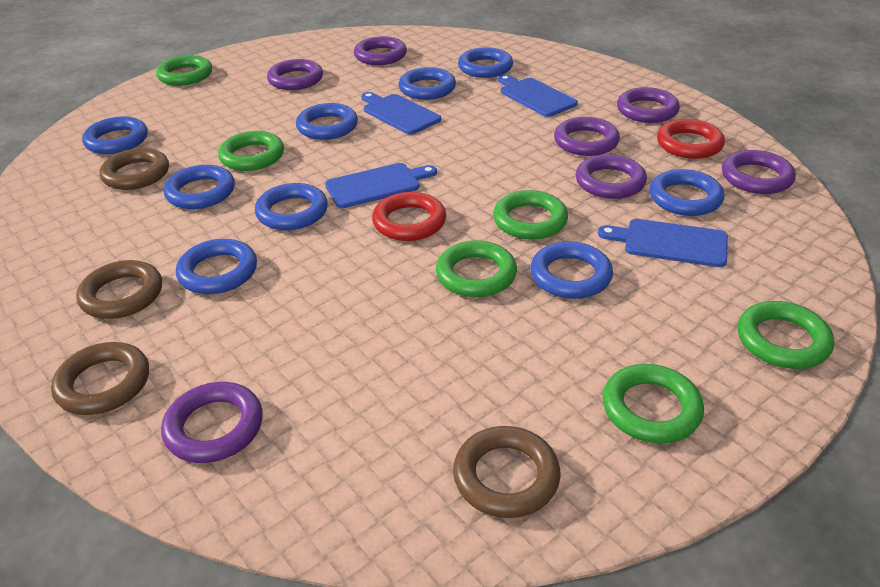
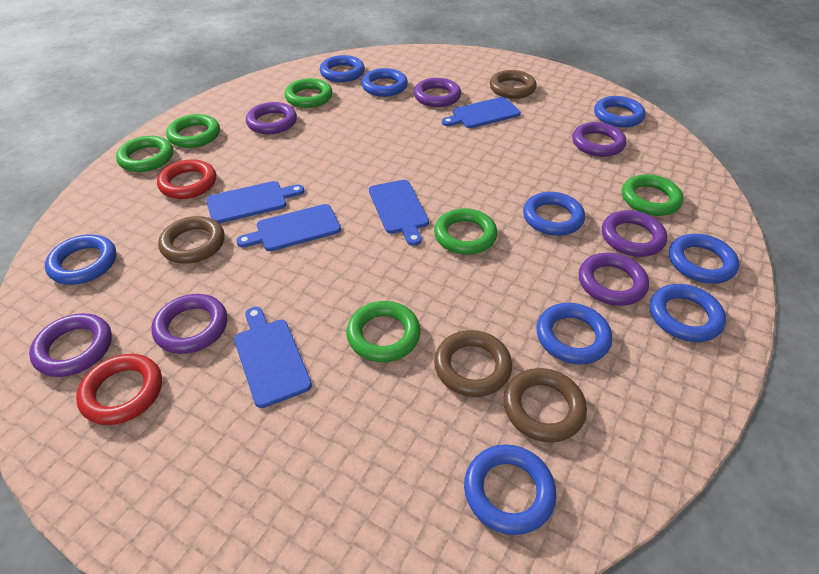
blue cutting board: [325,163,437,208] [361,92,441,135] [498,75,578,117] [598,219,728,267] = 4 -> [206,181,304,224] [234,307,312,408] [236,204,341,251] [369,180,429,246] [442,97,521,128] = 5

